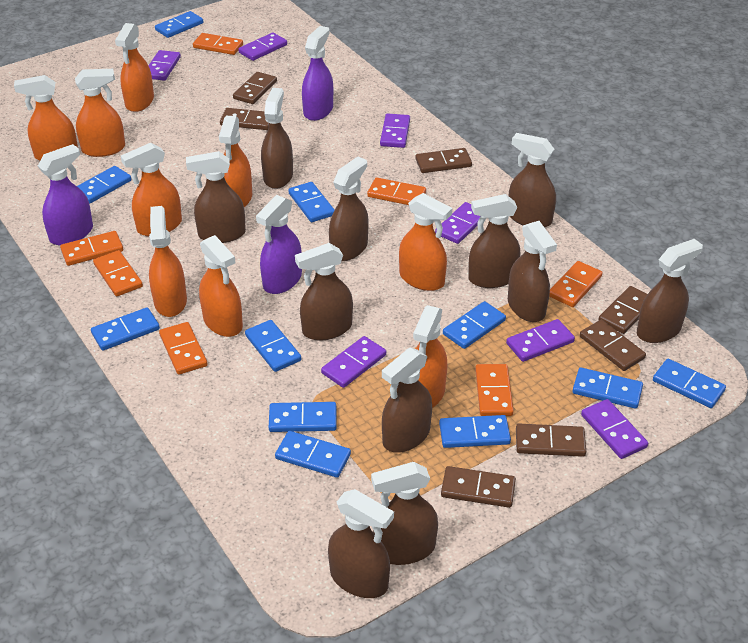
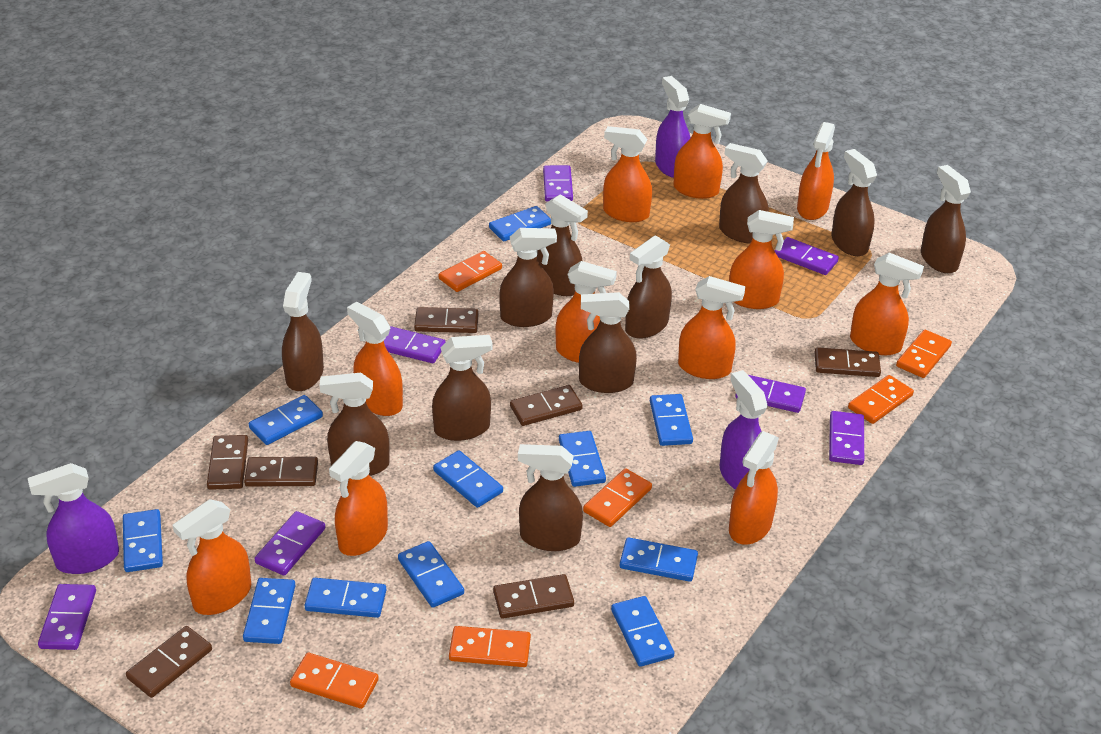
orange domino: [60,231,123,266] [93,250,143,296] [159,322,208,375] [193,33,243,55] [367,177,426,205] [475,364,514,416] [549,261,602,307] = 7 -> [290,653,379,709] [439,251,502,292] [449,626,531,667] [583,468,652,527] [848,375,914,424] [896,330,952,378] = 6
orange spray bottle: [14,75,78,161] [75,69,125,157] [115,23,154,112] [121,143,182,236] [149,206,187,317] [199,235,243,337] [219,116,252,207] [399,193,452,291] [413,305,447,408] = 9 -> [172,499,251,615] [329,441,388,556] [347,302,403,416] [556,261,617,363] [603,126,652,222] [673,104,731,199] [678,276,746,379] [729,210,794,309] [729,431,779,545] [797,122,835,220] [850,253,924,355] = 11

